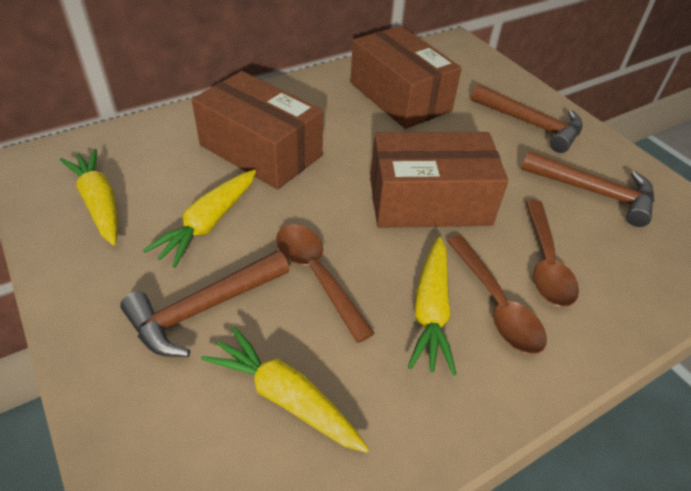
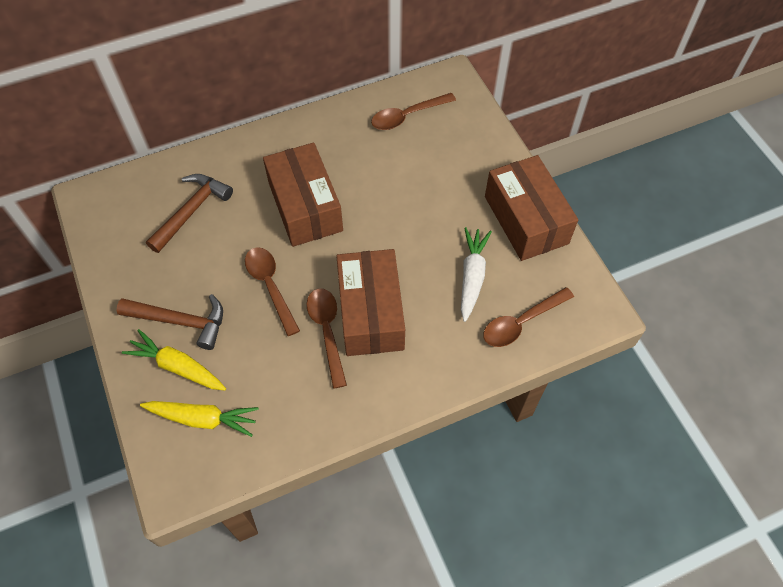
brown hammer: [120,250,289,357] [471,84,583,153] [521,151,654,227] = 3 -> [116,294,223,350] [146,174,233,253] = 2
brown spoon: [276,224,375,343] [446,235,547,355] [525,200,579,307] = 3 -> [245,247,300,336] [307,288,347,389] [371,93,456,130] [483,287,574,347] = 4
white carrot: none = 0 -> [461,227,492,322] = 1
yellow carrot: [60,149,118,246] [143,170,256,268] [201,326,369,453] [408,237,456,376] = 4 -> [122,329,226,391] [140,401,259,437] = 2

